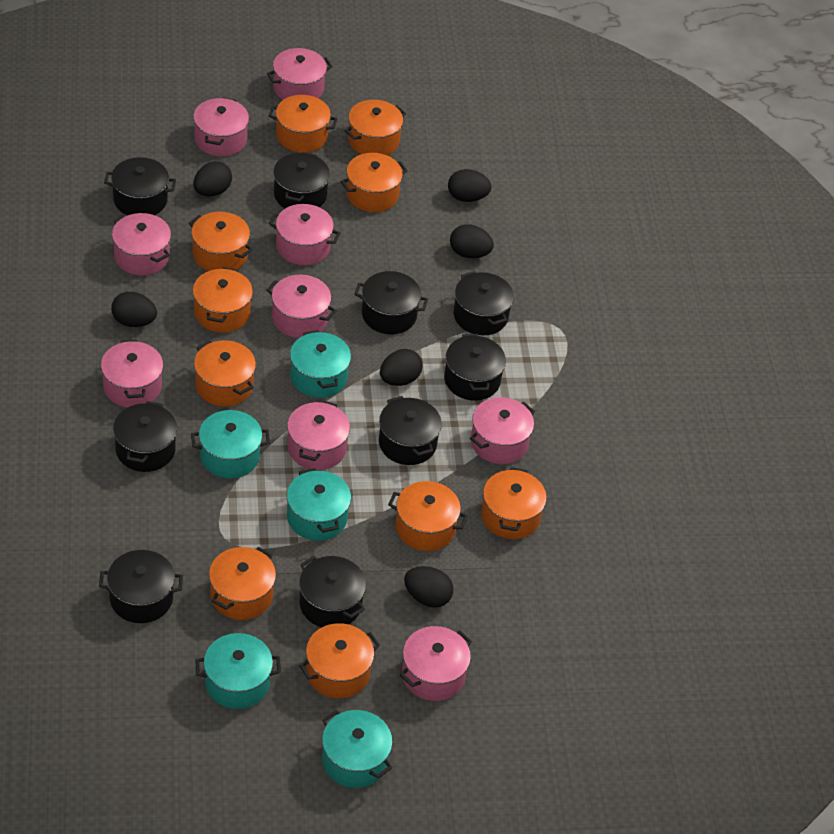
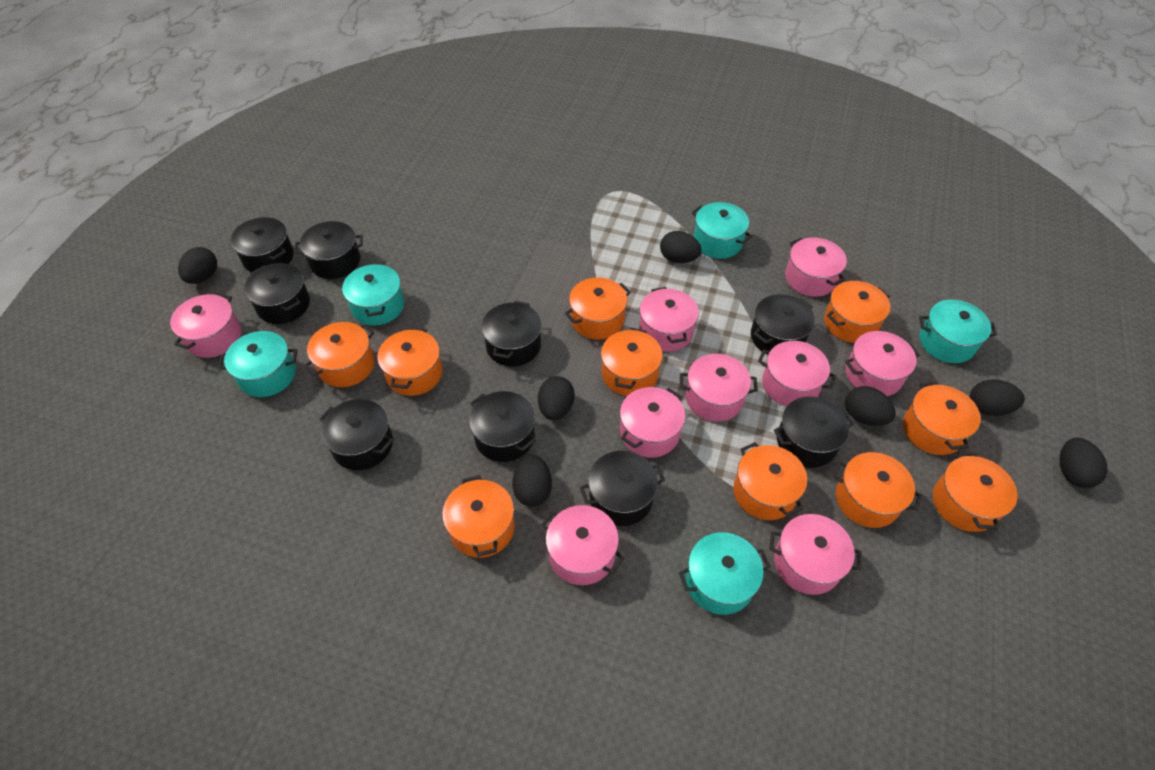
black egg: [111,292,157,327] [194,161,232,197] [380,349,423,386] [404,566,453,608] [448,169,492,202] [450,224,494,258] = 6 -> [178,247,217,284] [512,455,552,507] [538,376,575,420] [660,231,702,263] [845,386,896,426] [970,379,1025,416] [1059,438,1108,488] = 7

